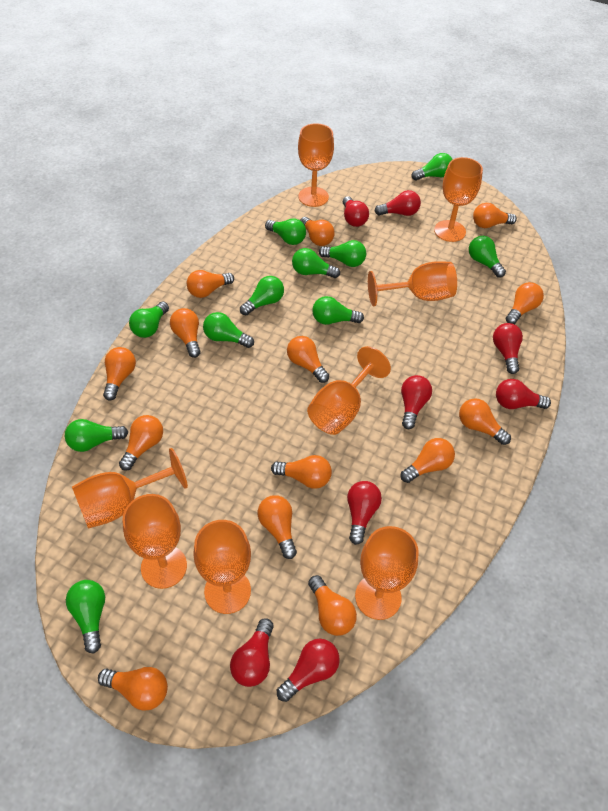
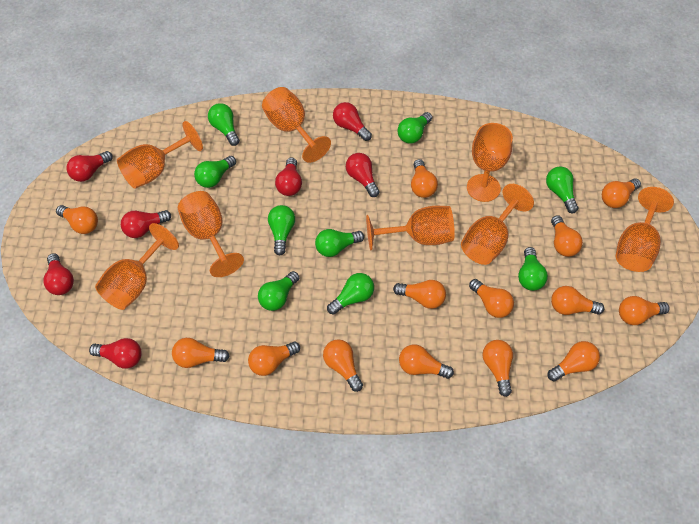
green light bulb: [65,419,128,452] [66,580,105,654] [129,302,169,338] [203,312,254,348] [240,276,284,315] [265,219,306,245] [292,248,340,278] [312,296,364,325] [319,240,366,267] [412,153,453,180] [469,236,506,277] = 11 -> [194,156,236,188] [208,103,240,146] [258,271,299,311] [268,205,295,256] [315,229,364,257] [327,273,374,315] [398,112,432,144] [518,247,548,291] [546,167,578,213] = 9
red light bulb: [230,618,274,687] [277,639,340,702] [343,196,369,227] [347,481,382,545] [374,190,421,216] [401,375,432,429] [493,323,523,374] [496,379,551,409] = 8 -> [43,253,74,295] [66,151,113,182] [89,338,142,369] [121,210,171,238] [275,157,302,196] [333,102,372,141] [346,153,380,197] = 7

